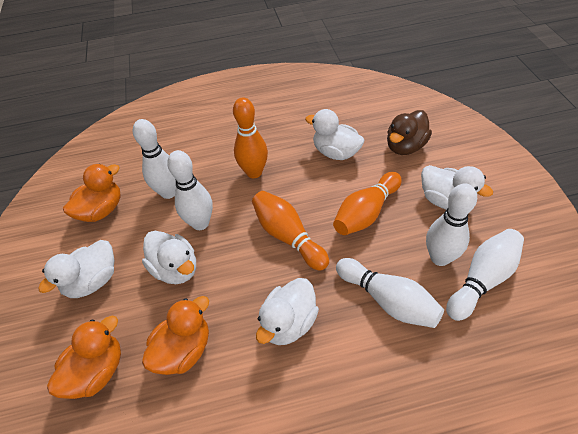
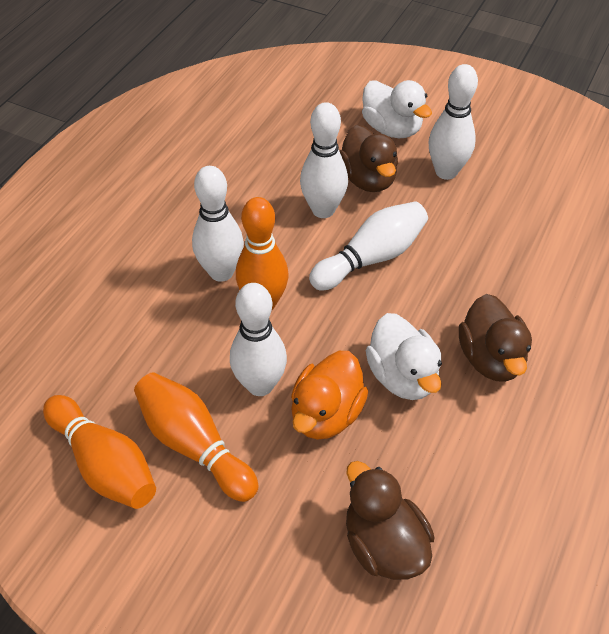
brown duck: [387,110,432,155] = 1 -> [339,125,398,192] [346,461,434,580] [459,294,532,382] = 3
orange duck: [47,316,121,399] [63,164,121,222] [142,296,209,375] = 3 -> [291,351,368,440] = 1
white duck: [38,240,115,298] [142,231,196,284] [256,278,319,345] [305,109,364,160] [421,165,493,210] = 5 -> [362,80,432,138] [366,313,442,400] = 2

